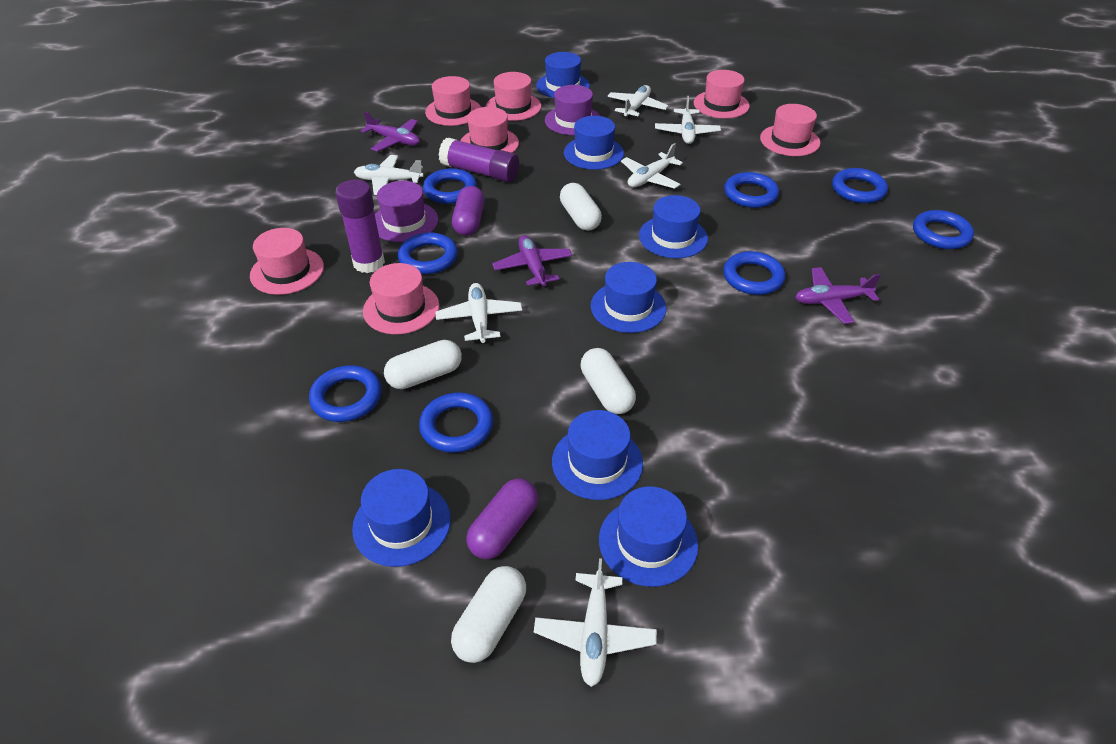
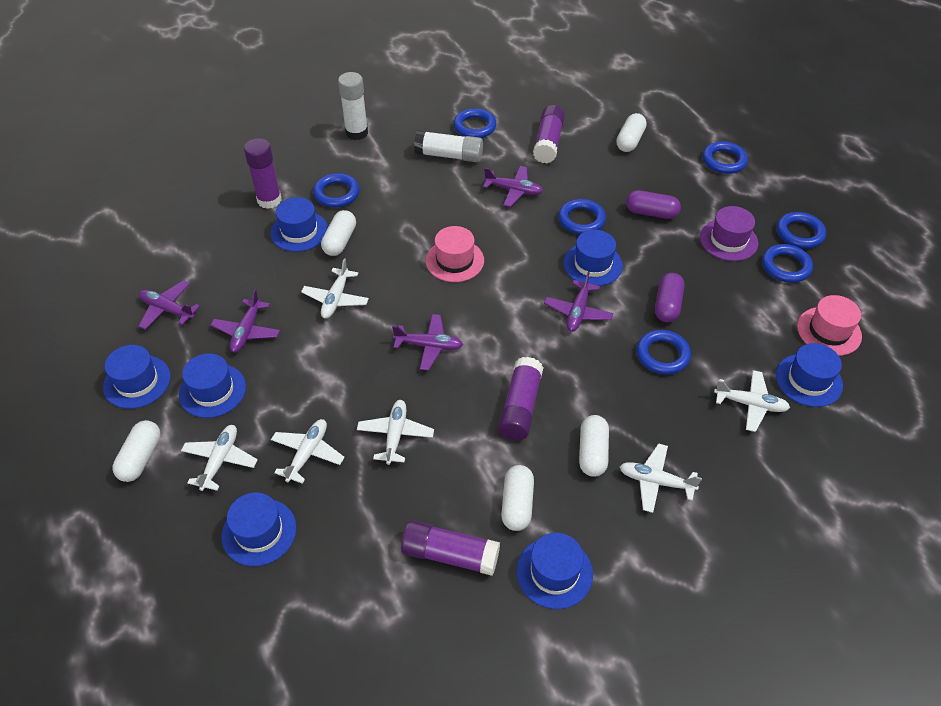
blue ring: [309,365,382,422] [398,233,458,274] [419,392,493,453] [423,168,477,204] [723,251,785,295] [724,172,779,208] [832,168,888,203] [913,210,974,249] = 8 -> [313,173,360,207] [453,108,497,138] [558,199,606,234] [636,330,691,374] [703,141,748,174] [762,244,813,283] [777,212,826,249] = 7
pink hat: [250,228,324,295] [363,263,439,334] [425,76,481,126] [461,107,519,153] [486,72,541,121] [694,70,750,118] [760,104,820,156] = 7 -> [426,226,484,282] [797,295,862,356] = 2
purple glue stick: [335,179,385,273] [438,138,519,182] = 2 -> [244,138,282,209] [401,520,500,576] [498,357,544,440] [533,105,565,163] = 4
purple hat: [375,181,438,242] [545,85,600,135] = 2 -> [700,206,758,261] = 1
purple plane: [361,111,420,152] [492,235,572,287] [795,267,881,324] = 3 -> [138,280,200,330] [210,289,280,353] [392,314,463,371] [483,166,543,207] [544,271,613,332] = 5
white capsule: [384,340,462,389] [451,566,526,663] [560,183,602,231] [581,348,636,414] = 4 -> [112,420,161,482] [321,210,356,256] [501,465,534,531] [579,415,609,477] [616,113,647,152] = 5
white glue stick: none = 0 -> [338,72,368,140] [414,130,483,162] = 2

